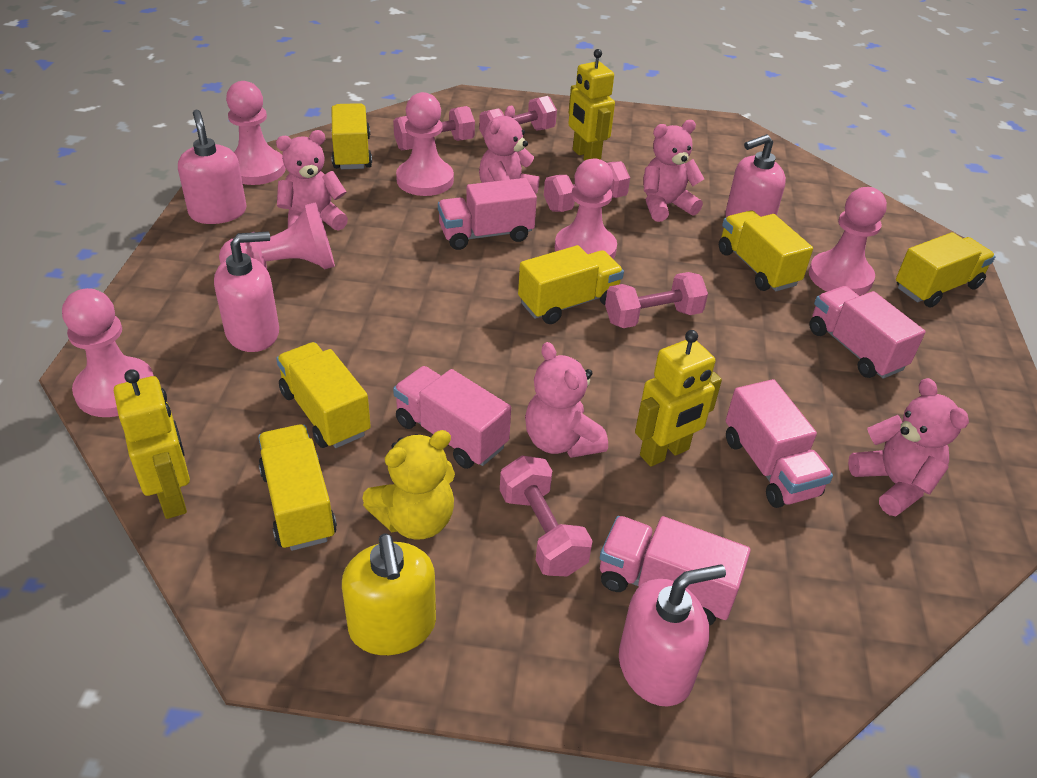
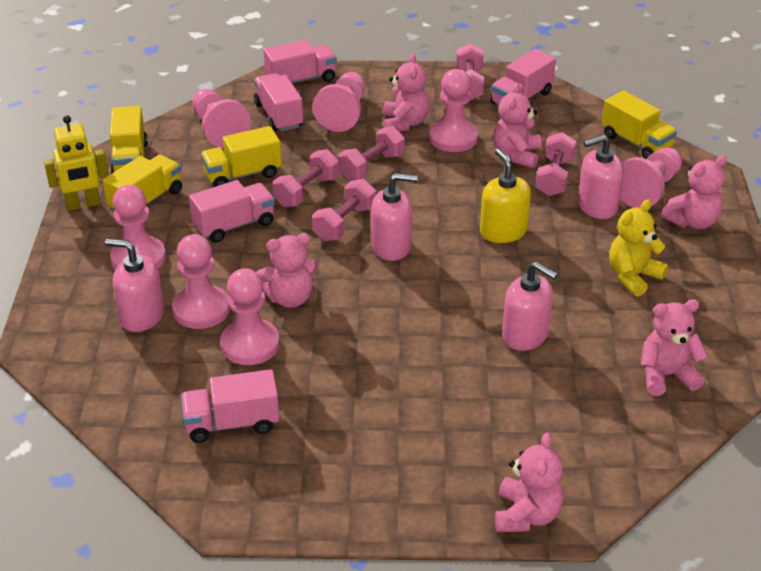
pink pawn: [62,288,154,417] [219,202,335,269] [226,81,286,185] [396,92,454,196] [555,158,617,259] [809,187,887,296] = 6 -> [110,185,166,270] [172,234,230,329] [192,89,251,148] [220,268,280,365] [313,72,365,132] [430,69,478,152] [620,147,682,208] = 7
pink teddy bear: [276,130,348,231] [479,105,540,194] [525,342,608,458] [643,120,704,222] [848,378,969,516] = 5 -> [256,233,318,308] [383,53,429,131] [493,83,541,168] [495,432,563,532] [641,299,708,396] [661,155,727,229] = 6
yellow robot: [114,369,190,519] [568,49,615,161] [635,330,722,467] = 3 -> [44,115,109,211] = 1
yellow truck: [258,424,337,551] [276,342,371,448] [331,103,372,169] [518,245,624,324] [719,210,813,291] [896,232,995,308] = 6 -> [103,155,182,212] [110,106,148,174] [200,126,282,187] [602,90,677,159] = 4

